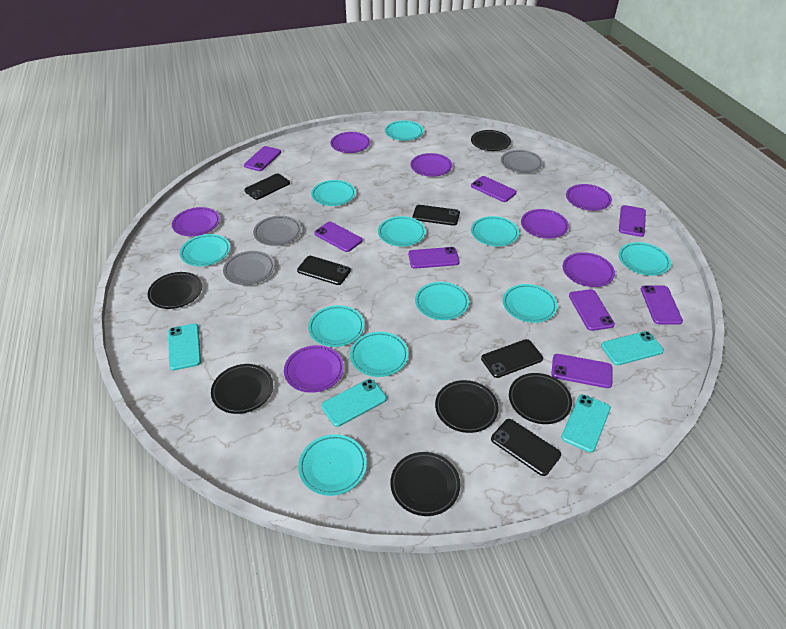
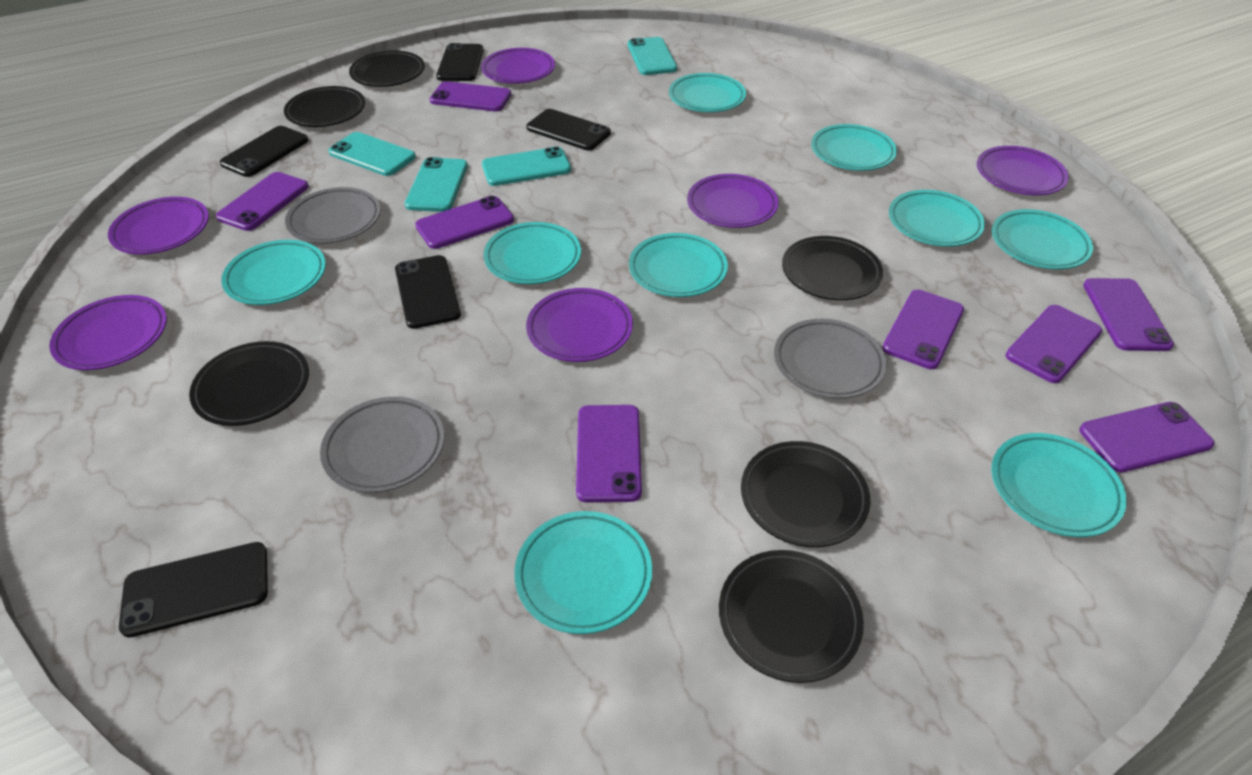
purple plate: [172,207,220,236] [284,345,344,393] [330,132,370,153] [411,153,452,177] [521,209,569,239] [563,252,615,287] [566,184,612,211] = 7 -> [49,295,167,370] [108,197,209,255] [481,48,555,84] [526,288,633,362] [687,174,778,228] [977,146,1069,195] = 6
turquoise plate: [180,234,230,266] [298,434,367,496] [308,305,364,347] [311,180,356,206] [350,332,408,377] [378,216,426,247] [385,120,424,141] [415,282,469,320] [471,216,519,246] [503,284,557,323] [619,242,671,276] = 11 -> [221,240,326,305] [483,222,581,284] [514,511,652,634] [629,233,728,297] [669,73,746,112] [811,124,897,171] [889,190,985,247] [991,433,1127,537] [992,209,1093,269] = 9

